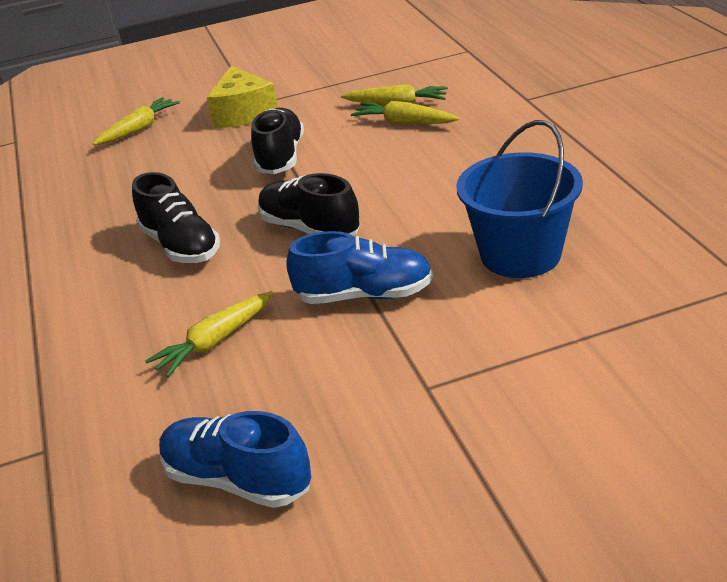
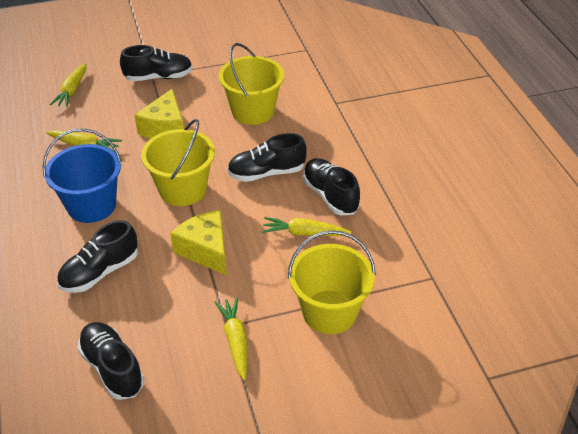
black shoe: [132,172,220,263] [251,108,304,174] [258,173,360,236] = 3 -> [57,220,138,293] [77,322,144,400] [120,45,193,81] [227,133,307,182] [303,158,360,215] = 5
blue shoe: [159,411,311,508] [286,231,433,304] = 2 -> none = 0
yellow bucket: none = 0 -> [141,119,215,206] [219,43,284,125] [288,230,376,334] = 3
yellow cheese: [207,66,278,128] = 1 -> [134,89,184,139] [170,210,227,275] = 2

